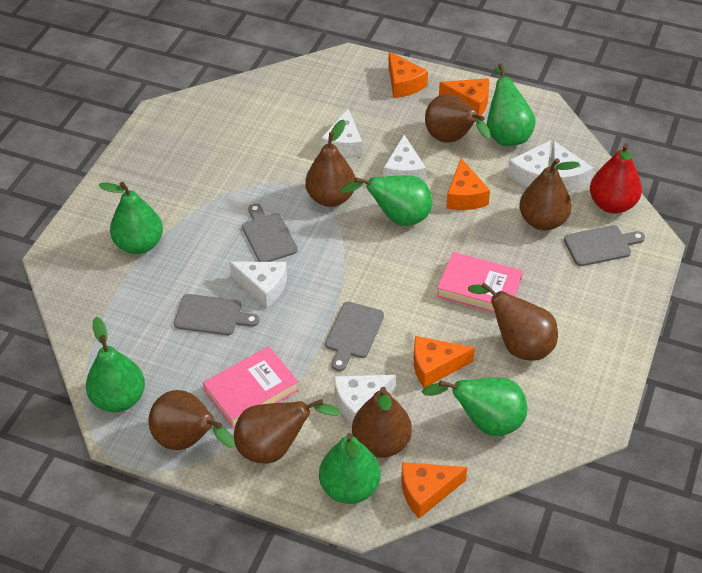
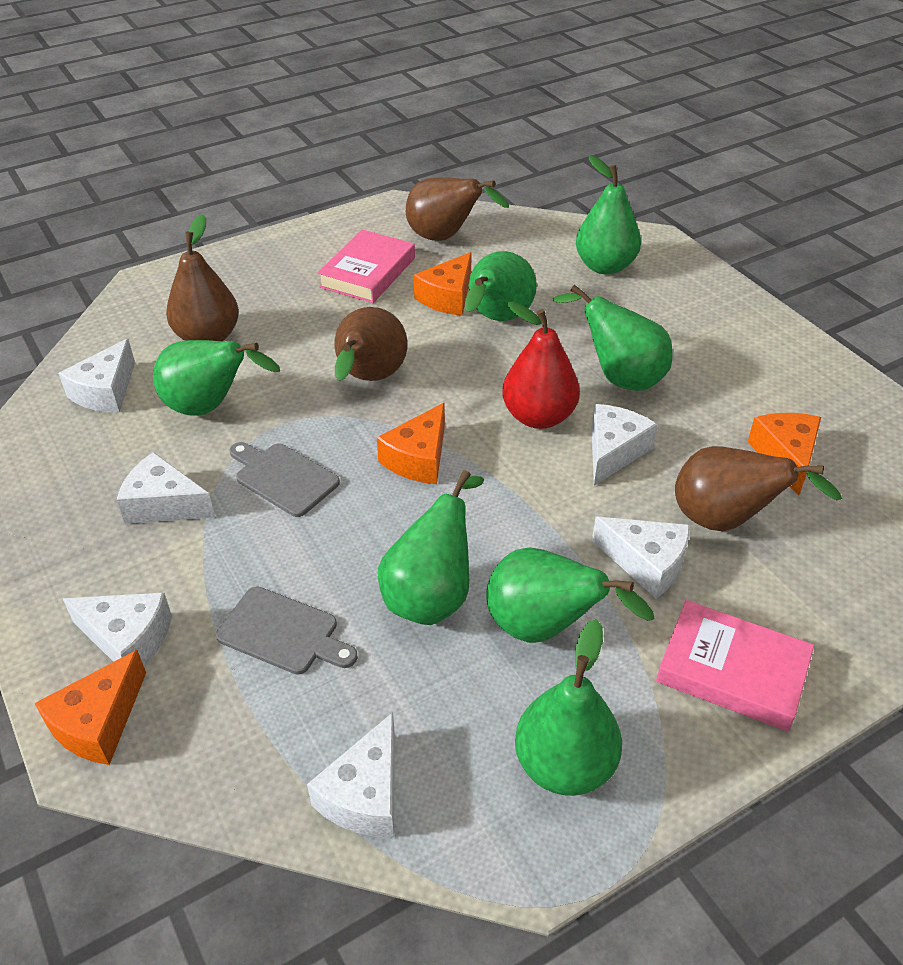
brown pear: [149,390,235,450] [234,399,341,464] [306,120,355,207] [352,387,412,458] [425,94,491,143] [468,282,558,361] [519,158,580,231] = 7 -> [166,214,239,341] [334,307,407,381] [406,178,509,241] [675,446,842,531] = 4
green pear: [86,317,145,412] [98,182,163,254] [319,433,381,504] [340,176,432,226] [422,378,527,436] [487,64,536,146] = 6 -> [153,340,280,416] [378,470,484,625] [465,251,537,321] [486,547,654,643] [515,619,622,796] [553,285,672,391] [576,155,641,275] = 7
grey cutting board: [174,294,259,335] [242,204,298,262] [325,302,384,371] [564,225,645,266] = 4 -> [216,586,358,675] [229,442,340,517] = 2
orange cheese: [388,52,428,98] [401,462,467,518] [414,336,475,388] [439,78,490,116] [446,158,490,210] = 5 -> [34,650,146,765] [377,403,445,484] [414,252,472,316] [747,413,821,496] = 4

